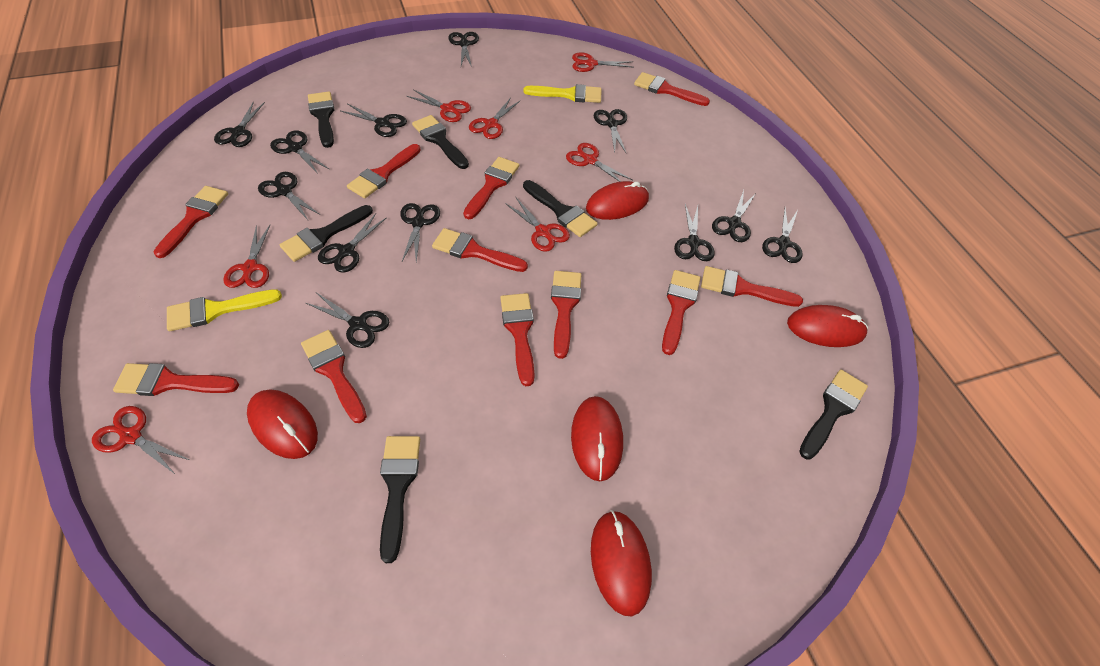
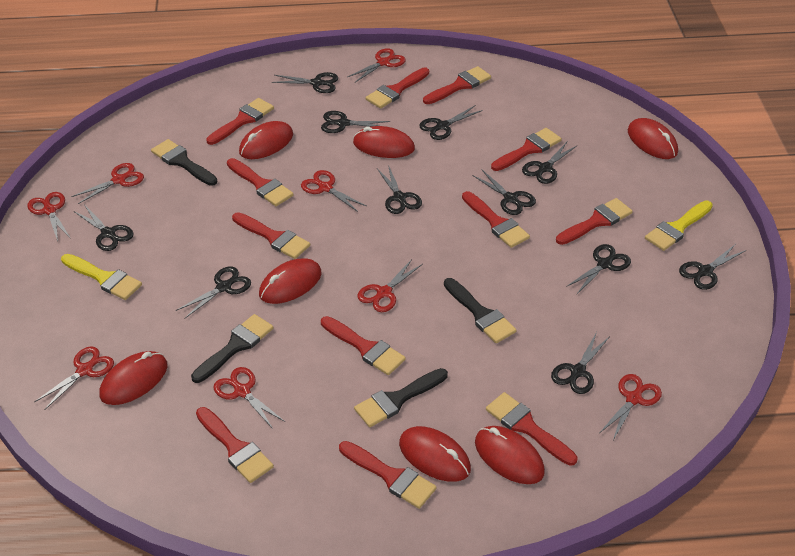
black brush: [280,205,373,262] [308,92,335,148] [380,436,420,563] [412,115,469,169] [523,180,598,237] [799,370,868,459] = 6 -> [151,139,217,186] [191,314,273,383] [354,368,448,427] [444,278,517,343] = 4
black scissors: [214,101,265,147] [258,172,320,220] [270,130,329,174] [306,293,389,348] [318,214,387,273] [341,104,407,137] [400,203,440,262] [448,32,479,67] [594,109,627,154] [674,204,715,261] [712,190,756,242] [762,208,803,263] = 12 -> [74,206,134,251] [176,266,251,318] [272,72,338,93] [321,111,390,133] [377,165,422,214] [419,106,483,140] [472,170,536,215] [522,142,578,184] [551,332,609,394] [566,244,631,294] [679,244,746,290] = 11
red brush: [113,363,239,396] [154,186,228,258] [301,330,367,423] [347,144,421,198] [432,228,528,272] [463,157,519,219] [500,293,534,386] [551,271,581,359] [634,72,710,106] [662,270,701,355] [701,266,803,307] = 11 -> [196,407,274,483] [206,98,274,145] [227,158,294,206] [232,212,310,259] [321,316,406,375] [339,441,437,509] [366,67,429,108] [423,66,491,104] [462,191,530,248] [486,392,577,466] [491,128,562,171] [556,198,633,245] = 12
red mouse: [247,390,318,459] [571,396,623,481] [586,181,649,220] [591,510,652,616] [787,305,868,347] = 5 -> [100,351,168,405] [239,121,293,159] [259,258,321,304] [353,126,415,158] [399,426,471,482] [475,426,545,484] [628,118,678,159] = 7
red scissors: [92,406,189,475] [223,225,270,288] [406,89,471,122] [469,98,521,139] [505,198,570,252] [566,143,633,182] [572,53,634,72] = 7 -> [27,192,71,241] [34,346,114,410] [71,163,144,204] [214,367,285,429] [301,170,366,212] [347,48,406,82] [358,259,423,312] [600,374,662,440] = 8

